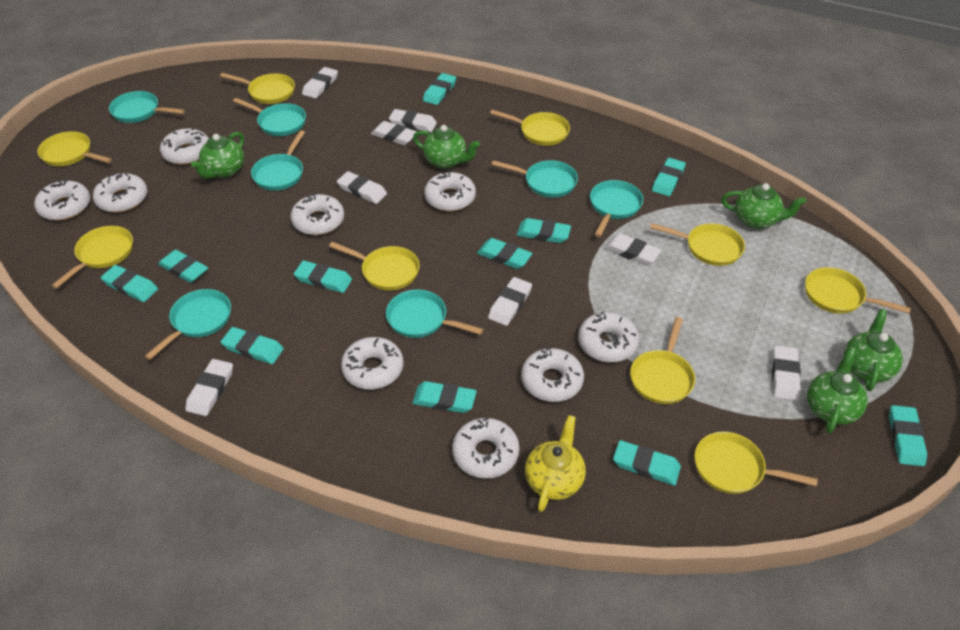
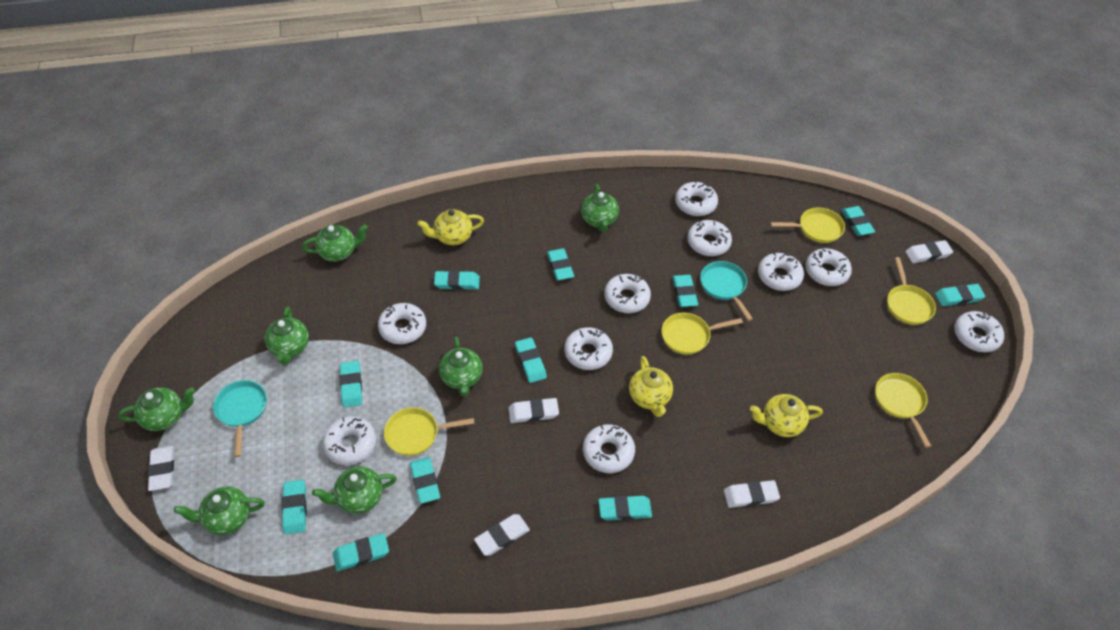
green teapot: [191,132,244,179] [413,125,480,169] [721,183,806,229] [807,348,868,434] [844,309,903,391] = 5 -> [118,387,195,431] [174,486,264,535] [265,307,309,365] [302,225,368,262] [312,466,397,514] [439,337,483,397] [581,184,619,232] = 7
turquoise pan: [109,91,185,123] [145,289,231,360] [233,98,306,136] [251,130,305,191] [386,290,483,338] [492,160,578,198] [590,180,643,237] = 7 -> [213,380,267,457] [700,261,753,321] = 2
white donut: [34,179,90,221] [93,173,147,213] [160,127,209,165] [291,193,344,235] [341,337,404,389] [424,171,476,211] [452,417,519,479] [521,347,584,402] [578,311,639,363] = 9 -> [323,416,376,465] [378,303,426,344] [564,327,613,370] [583,424,635,473] [604,274,651,313] [675,181,718,216] [687,220,732,256] [758,252,804,291] [805,248,852,286] [954,311,1004,352] = 10
white eraser: [185,359,233,416] [302,67,338,98] [337,171,387,204] [371,121,417,146] [389,109,437,132] [488,277,532,326] [604,233,661,265] [772,345,801,401] = 8 -> [148,446,174,491] [474,514,530,556] [509,398,559,423] [724,480,780,508] [905,240,953,263] = 5
yellow pan: [37,131,112,166] [51,226,133,289] [220,73,295,104] [329,242,420,291] [490,110,570,146] [630,317,695,404] [650,223,745,266] [695,432,818,494] [805,267,911,314] = 9 -> [384,407,474,456] [661,313,743,354] [770,207,845,243] [875,373,931,448] [887,257,936,325] = 5
yellow teapot: [525,415,586,512] = 1 -> [417,209,484,245] [629,356,673,417] [750,394,823,437] = 3

